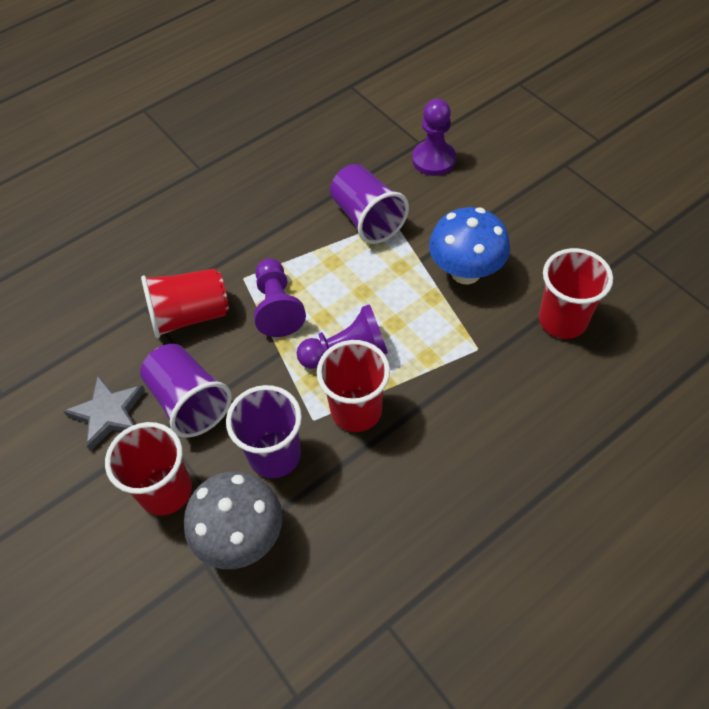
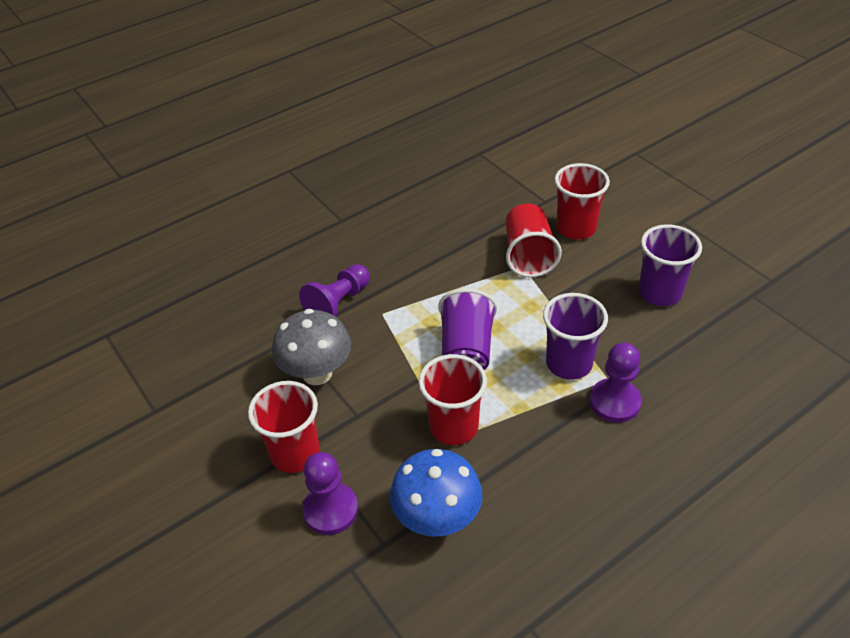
grey star: [63,375,145,451] = 1 -> none = 0

